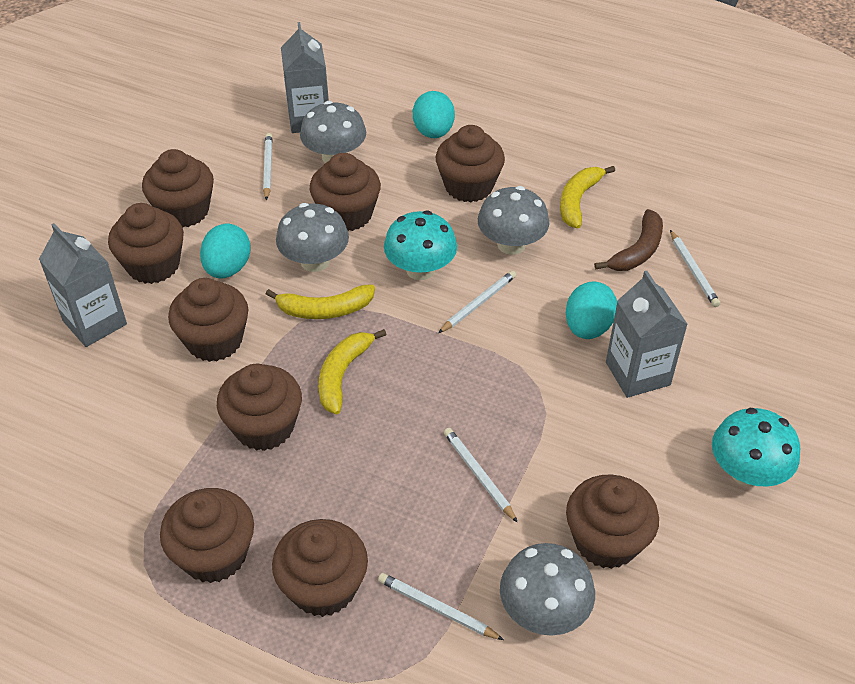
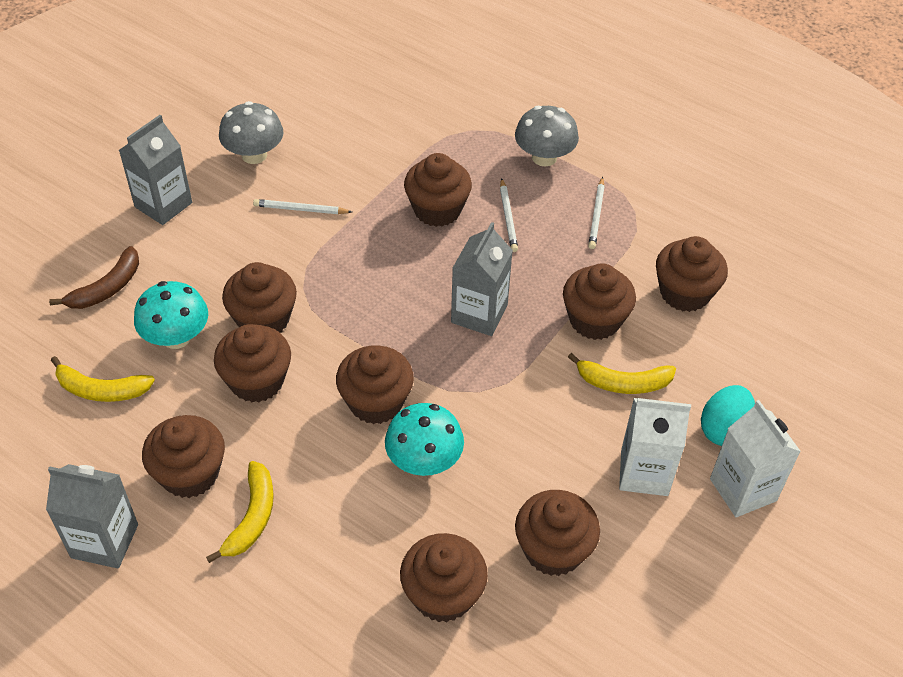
grey mushroom: [276,203,349,272] [300,101,366,163] [478,186,549,255] [500,543,595,636] = 4 -> [219,101,284,164] [515,105,579,167] = 2
turquoise egg: [200,224,251,278] [413,91,455,138] [566,281,617,339] = 3 -> [701,385,755,446] = 1
white carton: none = 0 -> [619,398,691,496] [710,400,801,517] = 2
white pencil: [263,133,272,201] [378,573,504,640] [438,271,516,333] [444,428,518,523] [670,230,720,307] = 5 -> [253,199,352,214] [500,178,518,252] [588,177,605,249] = 3

